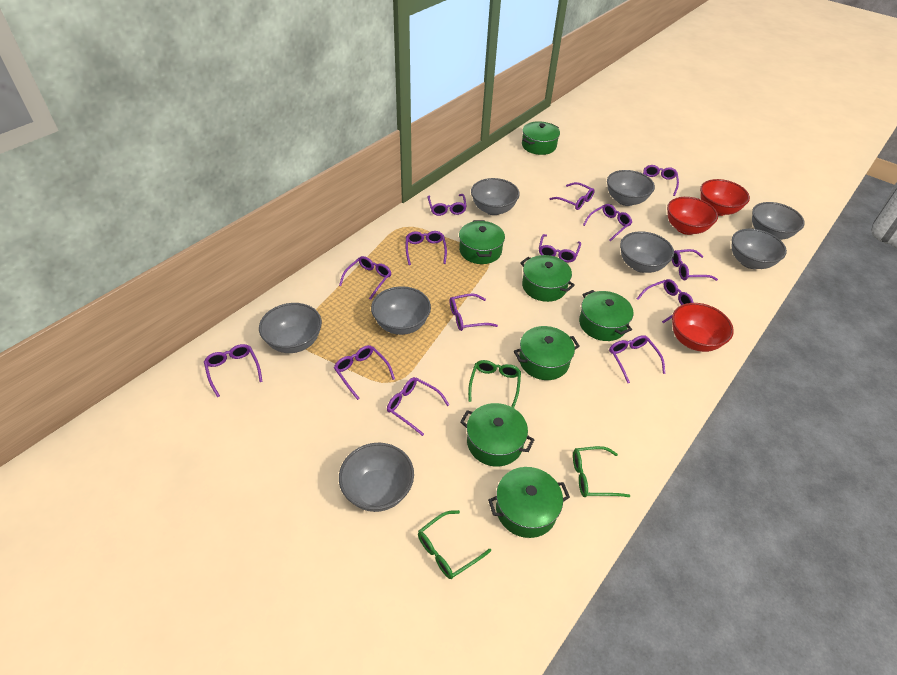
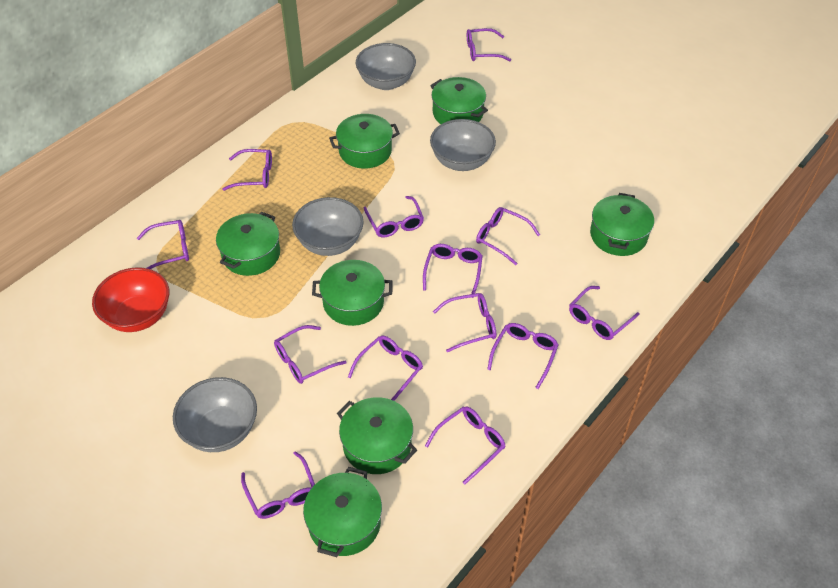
green glasses: [418,510,491,579] [468,360,521,408] [573,446,630,497] = 3 -> none = 0
grey bowl: [259,303,322,353] [339,443,414,512] [371,286,431,335] [471,178,520,215] [607,170,655,206] [620,231,674,273] [732,229,787,269] [752,202,805,240] = 8 -> [173,377,257,452] [292,197,364,256] [356,43,416,90] [430,119,496,171] = 4
purple glasses: [204,344,263,397] [334,345,395,400] [339,256,392,300] [387,377,449,436] [406,231,447,265] [427,194,467,216] [450,293,498,331] [539,234,581,262] [549,182,595,210] [583,204,632,242] [609,335,666,383] [637,279,693,323] [643,165,679,196] [672,249,718,281] = 14 -> [137,220,189,269] [222,149,272,191] [241,451,315,519] [274,325,347,384] [348,336,423,401] [364,196,424,238] [423,244,483,298] [425,406,506,484] [433,293,496,352] [467,28,511,61] [476,207,540,265] [487,323,559,389] [569,286,639,340] = 13
red bowl: [667,197,718,235] [672,303,734,352] [700,179,750,216] = 3 -> [92,267,169,332] = 1

